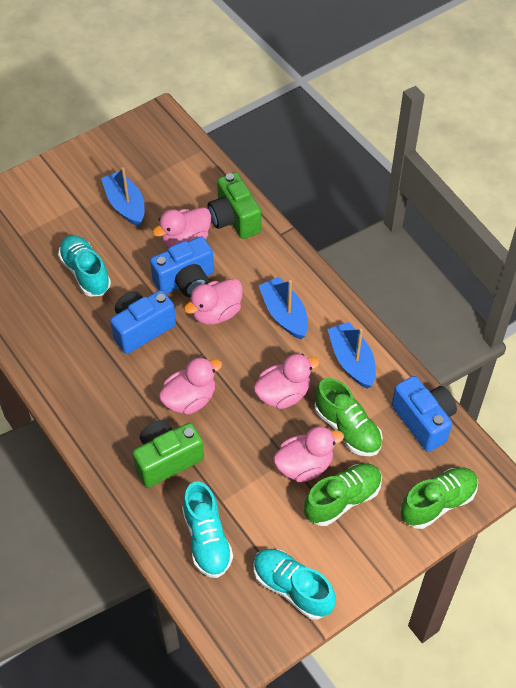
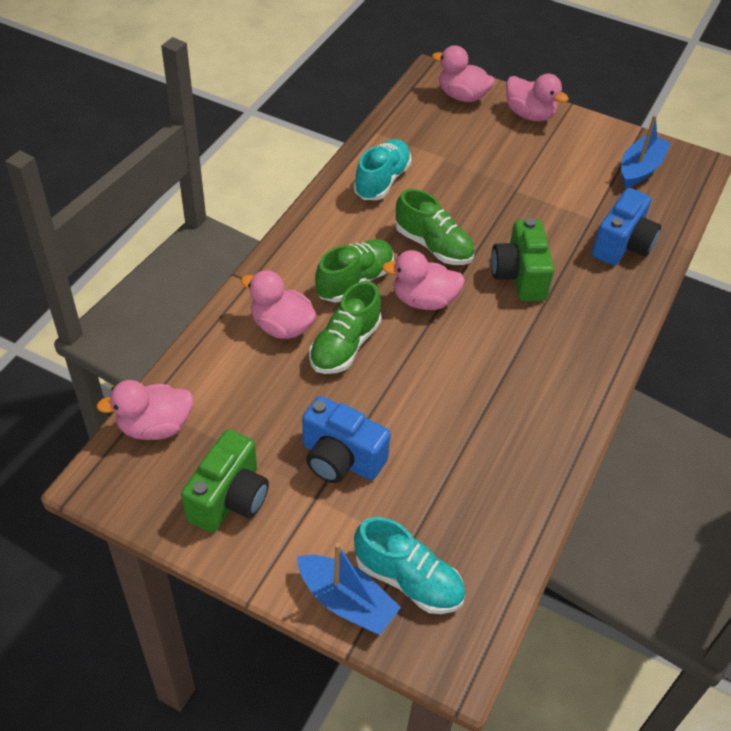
blue boat: [101,167,145,227] [258,277,308,339] [327,322,376,389] = 3 -> [297,543,401,635] [621,115,671,188] = 2
blue camera: [110,290,176,354] [150,236,214,297] [392,376,457,452] = 3 -> [302,396,391,483] [592,188,661,266] = 2
turquoise shoe: [58,235,111,297] [182,482,233,578] [254,549,336,619] = 3 -> [354,139,412,200] [354,517,465,614] = 2

